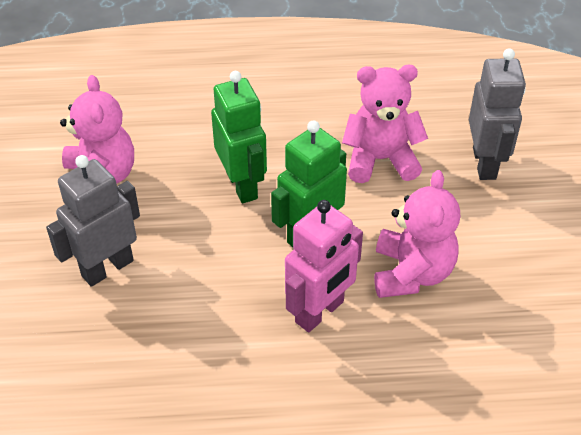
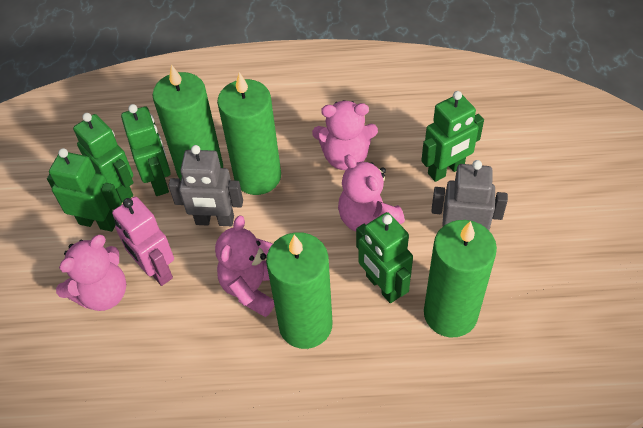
green candle: none = 0 -> [153,64,223,180] [217,72,281,195] [266,232,332,349] [424,220,497,337] = 4
green robot: [211,71,267,203] [271,120,347,247] = 2 -> [47,148,122,232] [73,113,134,203] [121,104,171,196] [356,212,413,303] [421,91,484,182] = 5
pink teddy bear: [60,75,134,184] [342,65,428,183] [374,170,460,298] = 3 -> [56,235,126,311] [215,216,274,317] [312,100,378,170] [338,154,405,231] = 4

